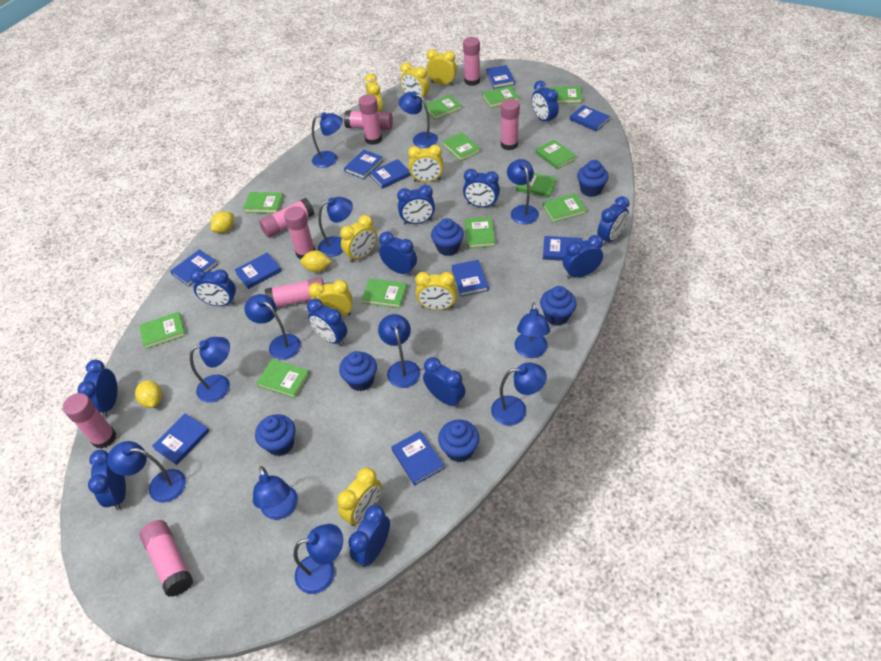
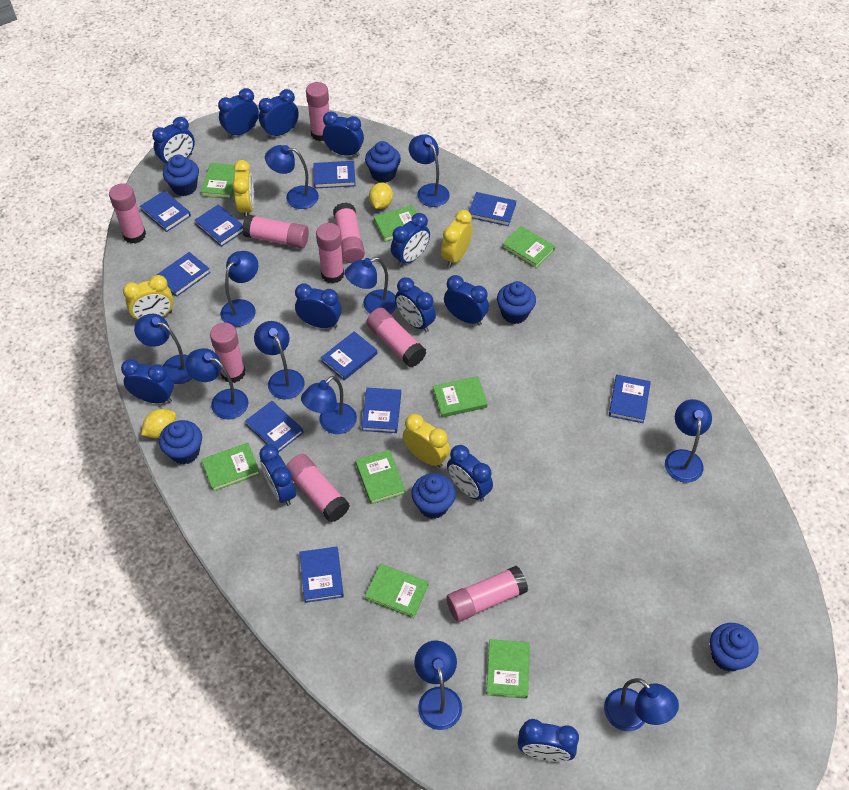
blue lamp: [107,441,186,503] [190,337,230,403] [244,294,301,360] [253,466,298,520] [293,524,343,594] [312,112,343,168] [318,197,353,257] [378,314,421,388] [399,91,438,148] [491,363,547,426] [507,159,539,224] [514,302,550,358] = 12 -> [134,314,193,384] [185,348,249,419] [221,251,258,327] [254,321,305,399] [265,145,319,209] [301,376,357,434] [345,257,397,314] [409,134,450,207] [414,640,462,730] [604,678,679,731] [665,399,712,483] = 11
green book: [139,312,186,349] [243,192,284,214] [256,359,310,398] [362,278,407,308] [424,95,462,120] [442,132,481,161] [465,217,495,248] [482,85,519,108] [516,173,557,198] [535,140,576,170] [542,193,587,223] [549,86,582,104] = 12 -> [201,163,236,199] [201,443,260,492] [355,450,406,504] [365,564,429,618] [374,205,417,242] [433,376,488,417] [486,639,530,699] [502,226,555,268] = 8
yellow clock: [308,280,352,317] [337,467,382,526] [340,215,377,263] [365,73,383,112] [400,62,430,101] [408,145,443,182] [415,272,457,310] [426,49,457,85] = 8 -> [123,275,174,320] [232,160,254,217] [403,414,450,467] [441,210,473,267] = 4
yellow lemon: [135,380,162,408] [211,211,234,233] [301,250,331,272] = 3 -> [141,409,176,438] [369,182,393,209] = 2

